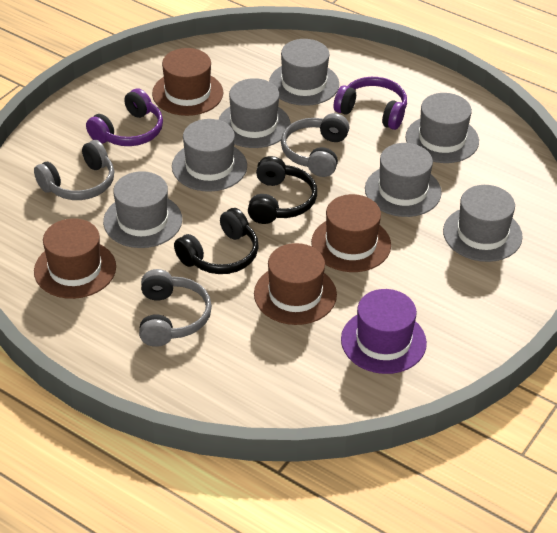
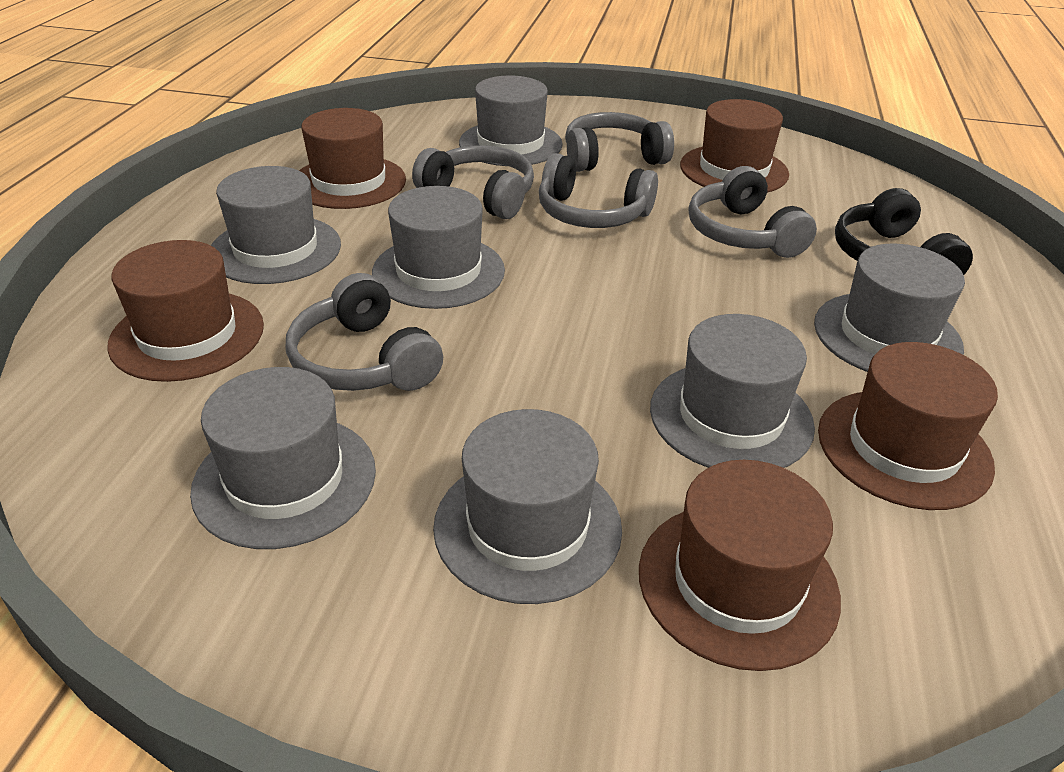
black headphones: [174,208,259,274] [248,156,317,224] = 2 -> [835,188,973,275] = 1
brown hat: [34,218,116,299] [152,48,223,116] [254,243,337,325] [311,194,391,272] = 4 -> [107,240,264,382] [299,108,406,209] [639,460,841,671] [680,99,789,193] [818,342,998,510] = 5
grey headphones: [34,140,114,200] [139,269,212,347] [281,113,350,177] = 3 -> [286,273,443,391] [412,145,534,219] [539,153,658,228] [565,112,674,172] [689,166,817,258] = 5
purple hat: [341,289,427,374] = 1 -> none = 0
purple headphones: [86,88,163,146] [334,77,407,130] = 2 -> none = 0

